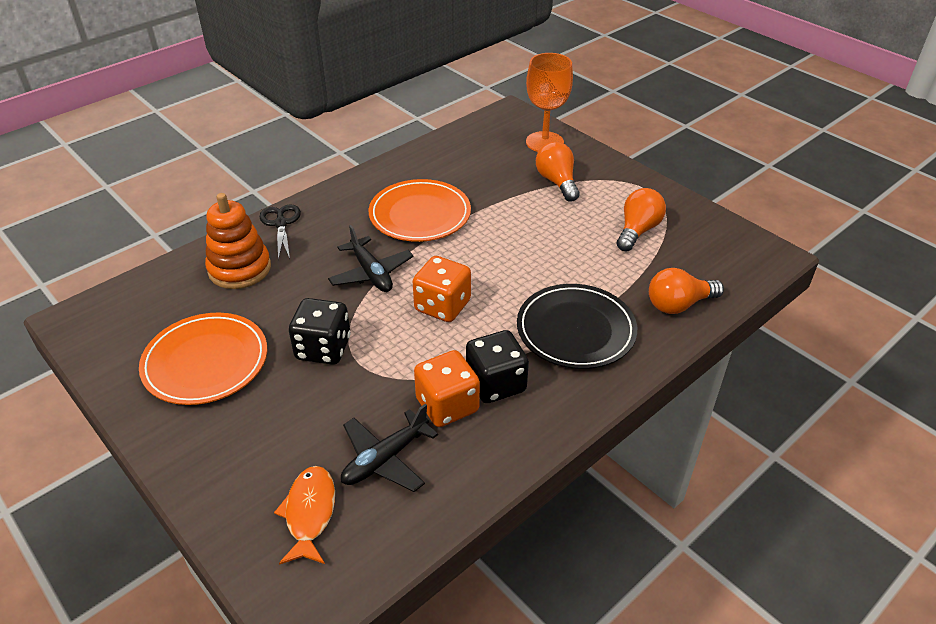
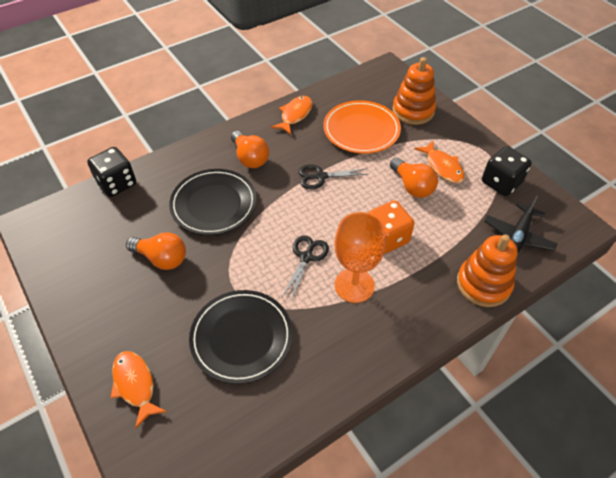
black plane: [328,225,414,292] [341,404,438,492] = 2 -> [484,196,558,252] = 1
black plate: [517,284,637,369] = 1 -> [169,169,257,235] [189,290,293,384] = 2
black scissors: [260,204,301,260] = 1 -> [282,235,329,301] [298,165,369,189] = 2
orange dice: [413,256,471,322] [414,350,480,427] = 2 -> [369,200,414,254] = 1
orange fish: [274,466,335,565] = 1 -> [111,351,167,429] [271,96,312,135] [414,141,465,183] = 3
orange plate: [139,313,267,405] [369,179,471,242] = 2 -> [323,100,401,154] = 1
orange stacking toy: [205,193,271,289] = 1 -> [392,57,436,125] [457,234,518,307] = 2

